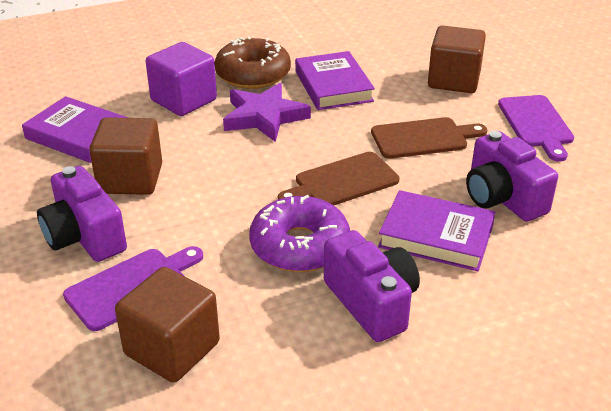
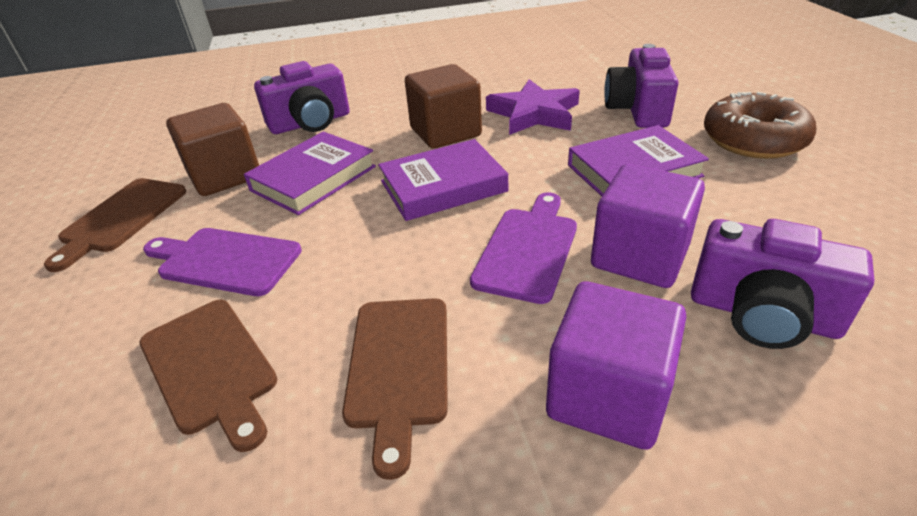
brown cube: [89,117,162,195] [115,267,220,383] [428,25,486,93] = 3 -> [166,103,259,196] [405,64,482,149] = 2
brown cutting board: [278,152,399,205] [371,117,487,159] = 2 -> [44,178,186,272] [140,300,277,452] [342,298,448,480] = 3
purple cube: [146,42,217,116] = 1 -> [546,281,686,450] [591,164,705,288] = 2
purple donut: [249,195,350,272] = 1 -> none = 0

